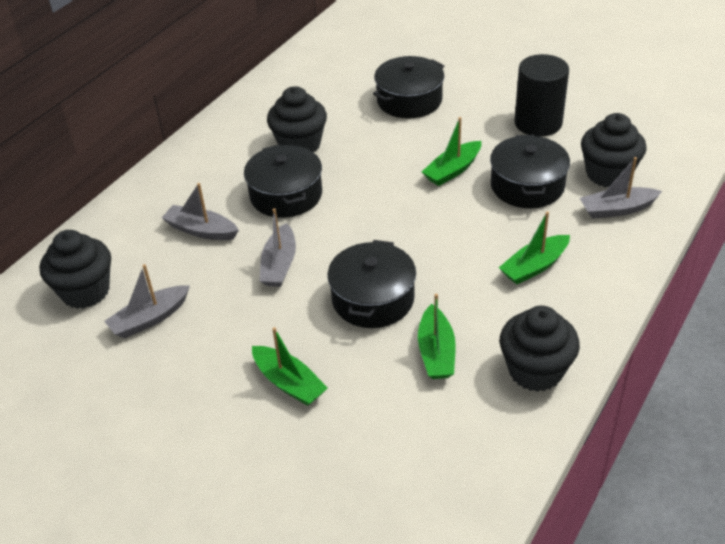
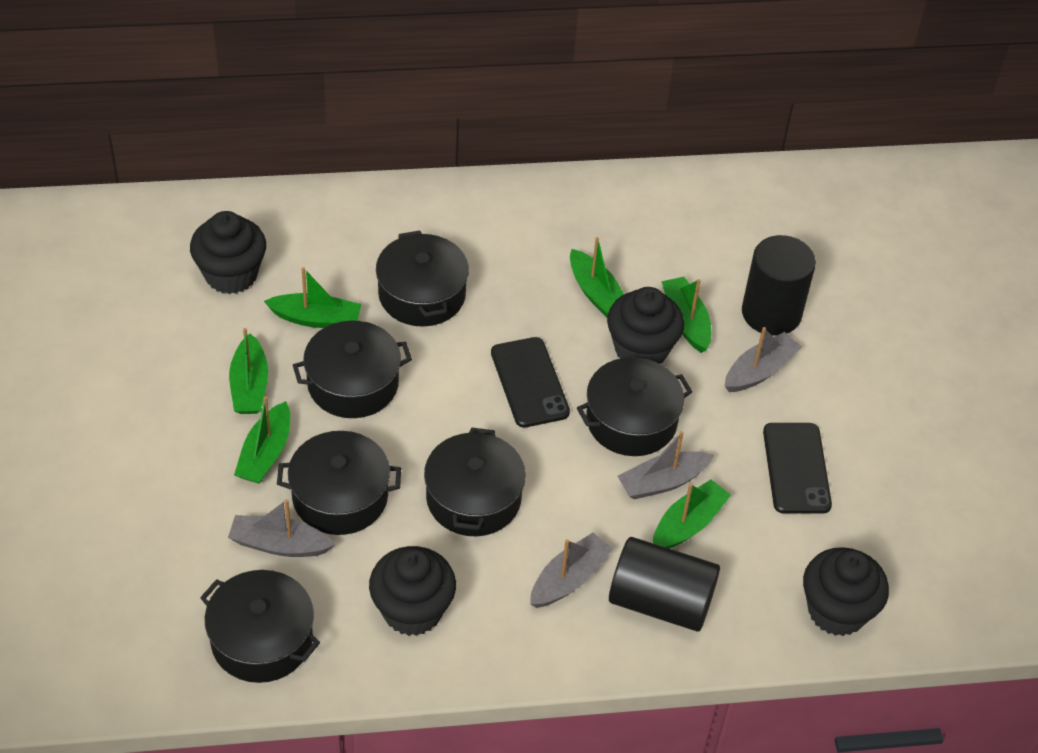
black cylinder: [515,54,569,137] = 1 -> [609,537,720,632] [742,235,816,336] = 2
black phone: none = 0 -> [491,337,570,428] [763,423,832,514] = 2
black pot: [244,145,322,218] [327,240,416,328] [373,56,444,118] [490,135,570,208] = 4 -> [200,570,320,683] [277,431,401,535] [293,321,412,418] [376,230,469,327] [424,427,526,536] [577,357,692,456] = 6
green boat: [252,327,328,406] [418,294,456,379] [422,117,481,186] [499,211,570,284] = 4 -> [229,328,268,414] [234,396,290,484] [264,267,361,328] [570,237,624,318] [653,480,731,549] [661,277,711,353] = 6

